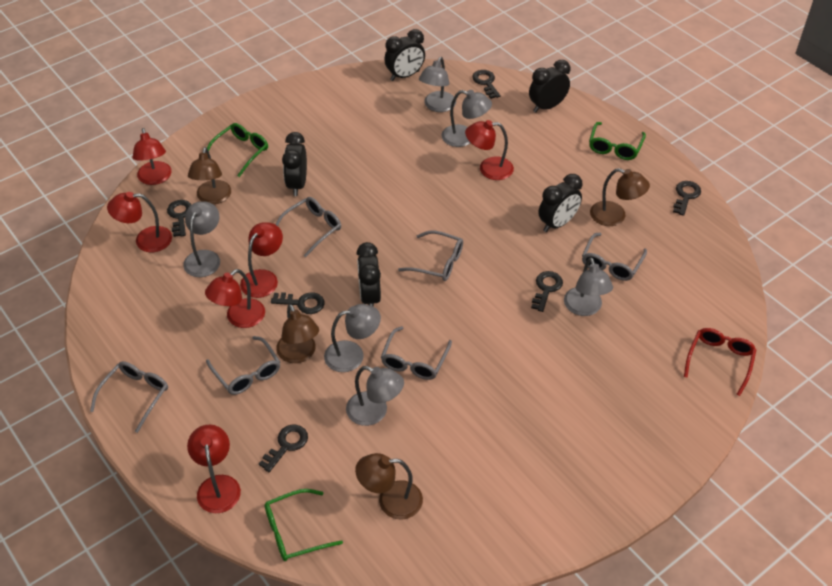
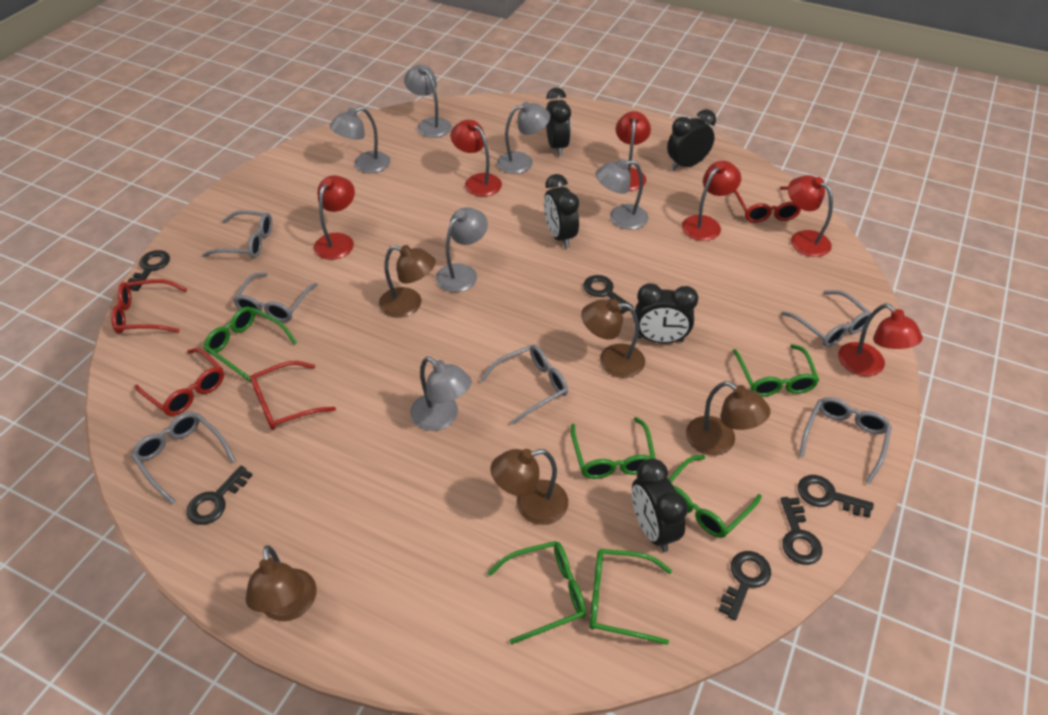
brown lamp: [188,147,231,204] [276,304,319,363] [355,453,423,520] [590,168,650,226] = 4 -> [245,545,317,621] [379,245,436,318] [491,449,568,525] [581,299,645,378] [686,381,770,456] = 5
green glasses: [207,123,268,177] [264,489,343,561] [589,122,646,160] = 3 -> [204,307,297,382] [487,541,586,645] [571,417,656,479] [589,549,672,645] [669,455,762,538] [733,344,819,397] = 6
red glasses: [684,328,756,396] = 1 -> [111,279,187,334] [135,348,224,416] [250,361,336,430] [733,186,801,223] = 4

